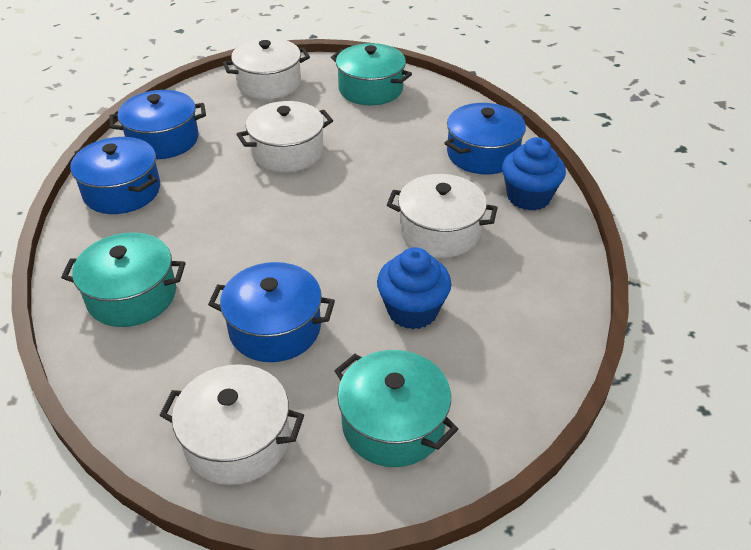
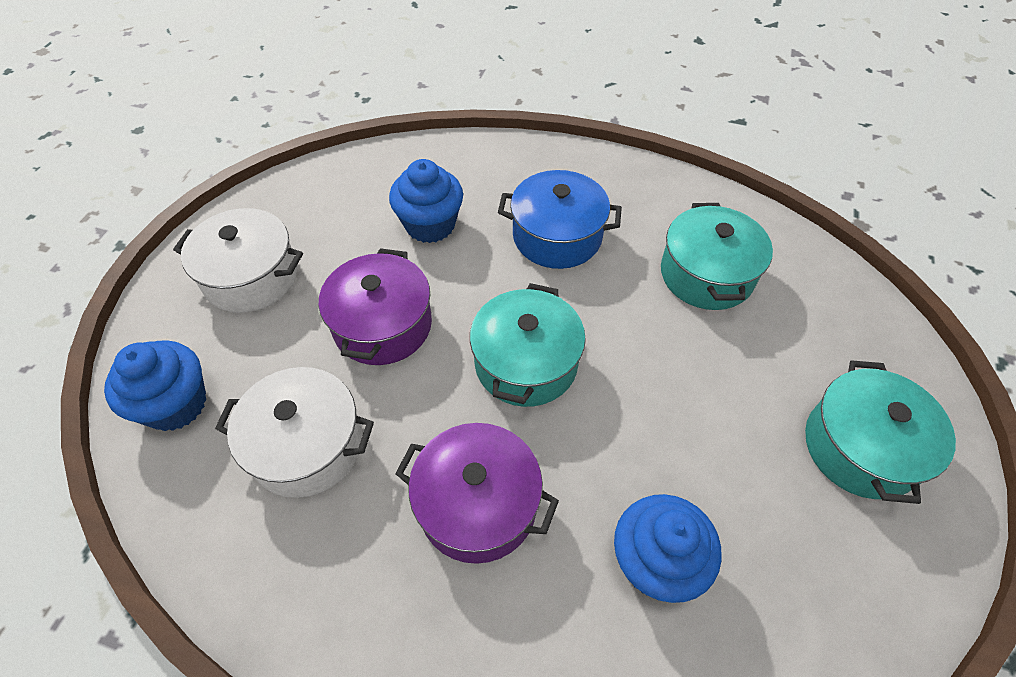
blue cupcake: [377,247,451,329] [502,137,566,211] = 2 -> [104,340,206,431] [389,159,463,243] [614,494,721,603] = 3
blue pot: [70,137,160,214] [110,90,206,159] [208,262,335,362] [444,103,526,174] = 4 -> [498,170,622,269] = 1
purple pot: none = 0 -> [319,248,432,365] [395,423,559,564] = 2
white pot: [159,364,304,485] [223,38,310,99] [236,101,333,172] [387,174,498,258] = 4 -> [173,208,303,313] [215,367,374,498] = 2

